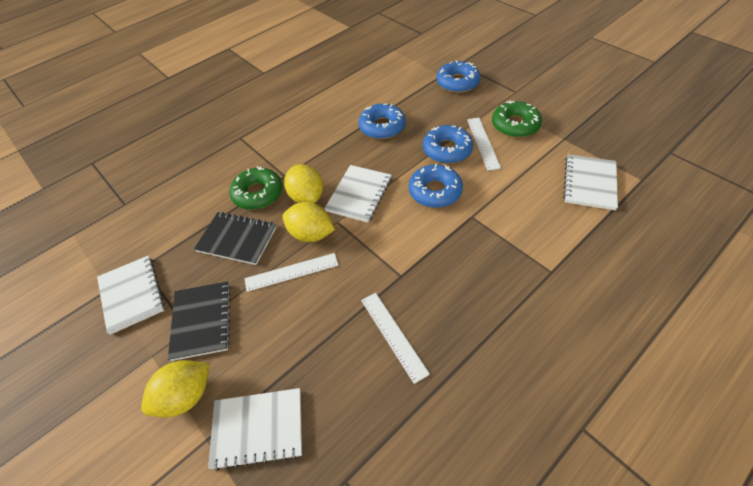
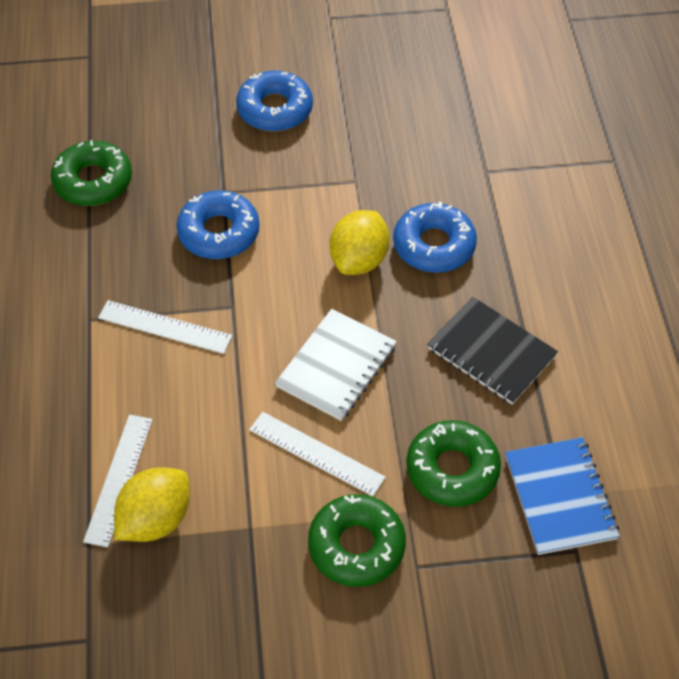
black notebook: [168,281,231,361] [194,212,277,265] = 2 -> [427,297,558,405] = 1
blue donut: [359,103,406,139] [409,164,463,208] [423,125,473,164] [436,60,481,93] = 4 -> [176,190,260,259] [236,70,313,132] [393,202,477,273] = 3
blue notebook: none = 0 -> [505,437,620,555] = 1
green donut: [229,166,282,210] [492,101,542,138] = 2 -> [51,140,132,206] [308,494,406,587] [406,420,501,507] = 3
white notebook: [97,256,165,335] [208,388,302,471] [324,165,392,223] [563,154,618,210] = 4 -> [275,309,397,421] = 1
yellow lemon: [141,360,210,417] [282,202,335,242] [284,164,323,203] = 3 -> [114,467,190,542] [330,210,390,275] = 2

